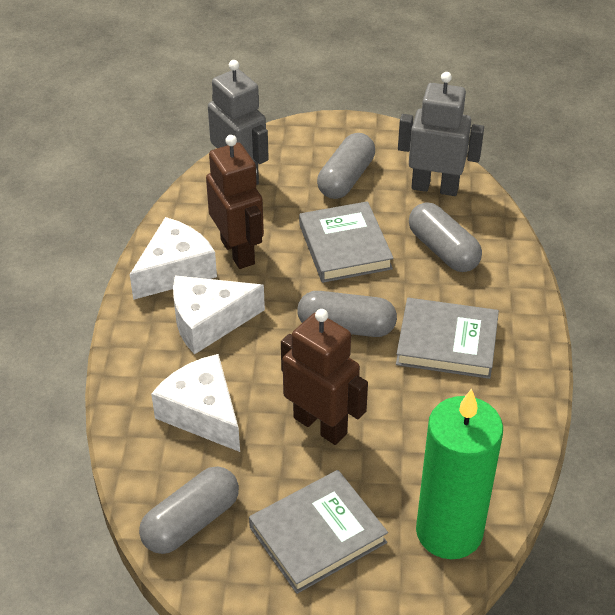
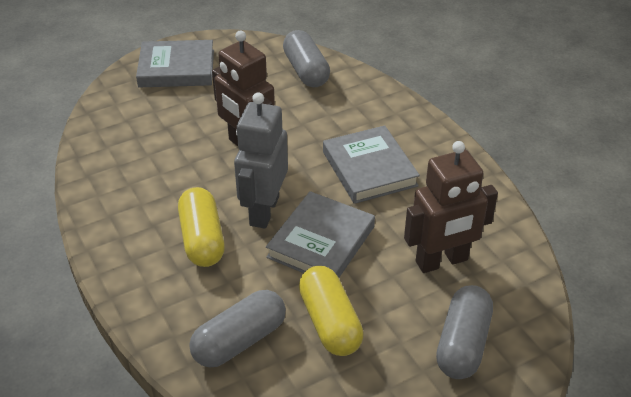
green candle: [416,389,503,559] = 1 -> none = 0
grey capsule: [139,467,239,554] [297,291,397,337] [317,133,375,199] [409,203,482,272] = 4 -> [189,290,286,367] [283,30,330,87] [436,285,493,379] = 3
grey robot: [208,60,269,185] [398,72,484,196] = 2 -> [234,92,288,229] = 1
white cheese: [130,217,217,300] [151,354,240,452] [173,275,265,354] = 3 -> none = 0
yellow capsule: none = 0 -> [178,187,225,267] [299,266,364,356] = 2

